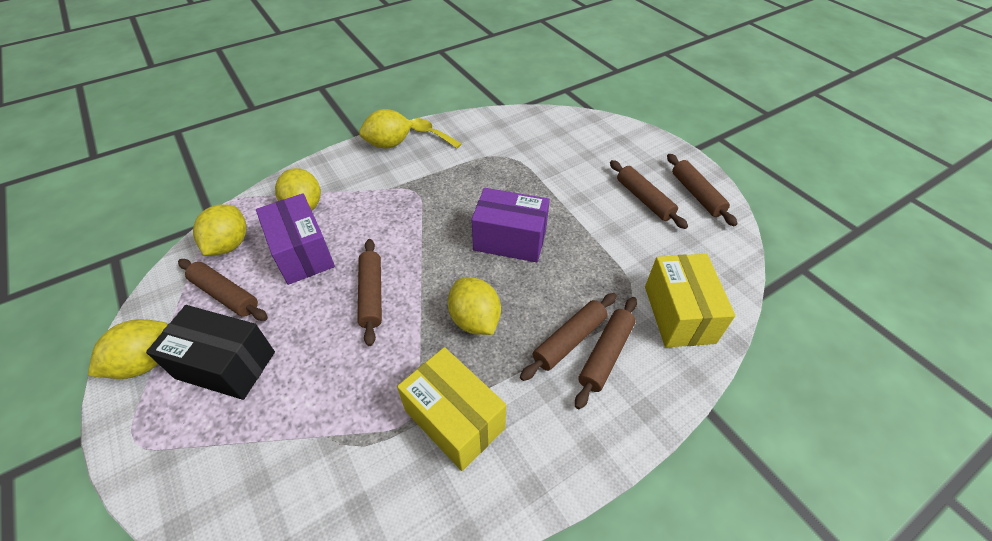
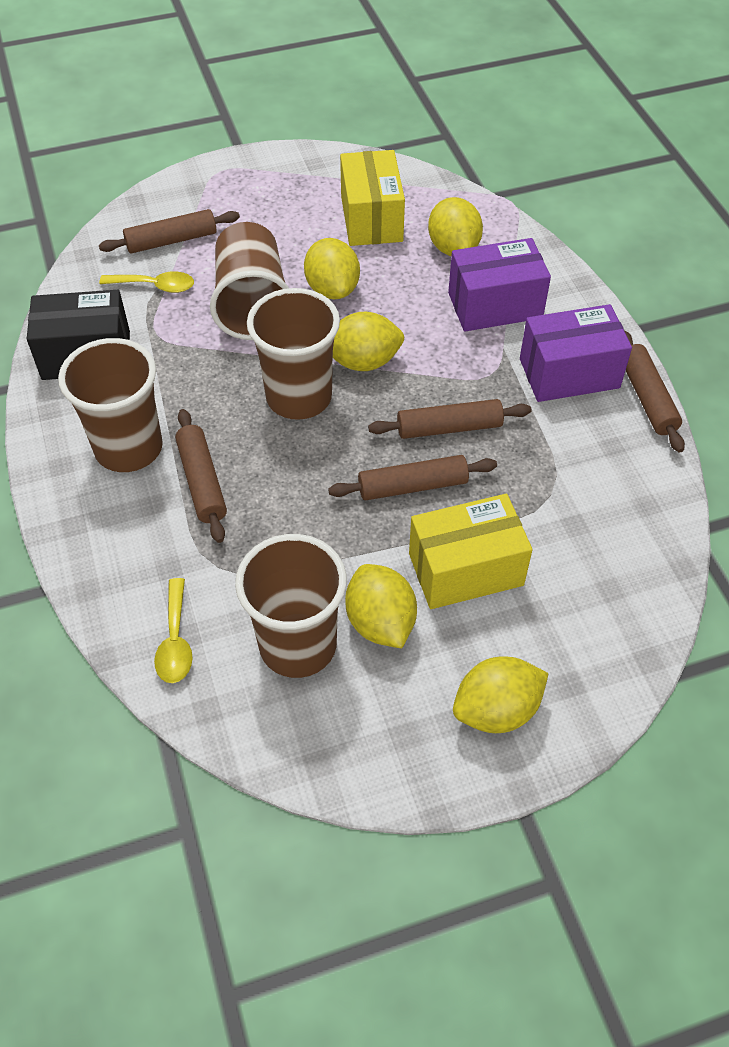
brown cup: none = 0 -> [58,338,163,472] [210,222,289,340] [235,534,347,678] [247,288,340,420] = 4
brown rolling pin: [178,259,268,321] [357,239,382,346] [520,293,617,381] [575,297,637,409] [610,160,688,229] [667,154,737,226] = 6 -> [99,209,240,254] [175,409,227,543] [328,455,497,500] [368,399,532,439] [624,330,685,453] = 5
yellow spoon: [411,118,462,148] = 1 -> [99,271,194,293] [154,578,192,683] = 2

